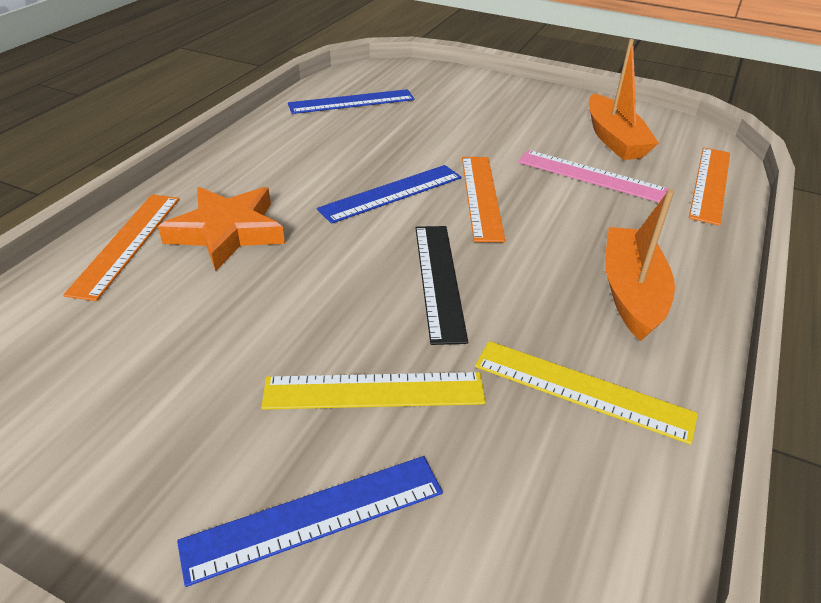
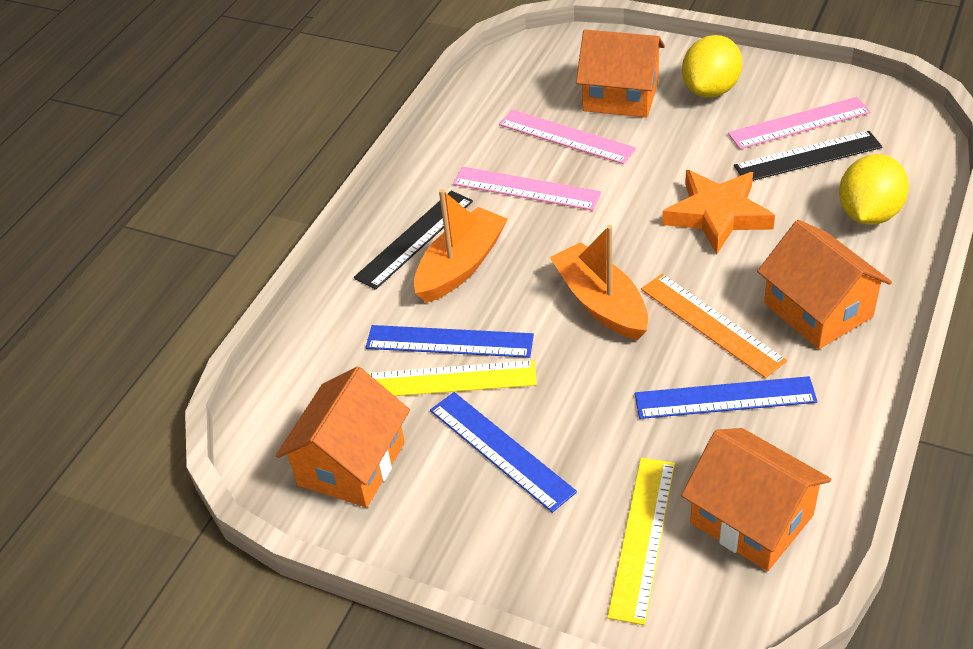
black ruler: [415,226,468,345] = 1 -> [354,191,473,290] [734,131,882,181] = 2
orange house: none = 0 -> [276,367,410,508] [576,30,665,118] [681,428,831,571] [757,220,892,349] = 4
orange ruler: [63,195,179,301] [462,157,506,242] [689,147,730,226] = 3 -> [641,274,787,378] = 1
pink ruler: [518,150,668,202] = 1 -> [453,166,601,211] [499,110,636,164] [728,97,871,149] = 3
yellow lemon: none = 0 -> [682,35,742,98] [839,154,909,225] = 2

